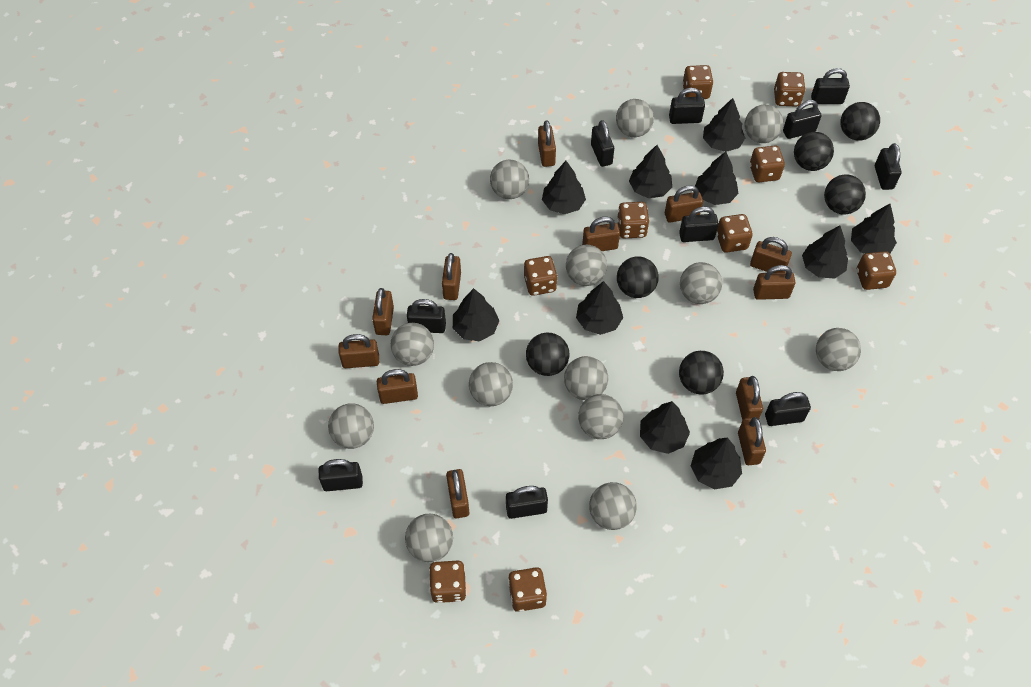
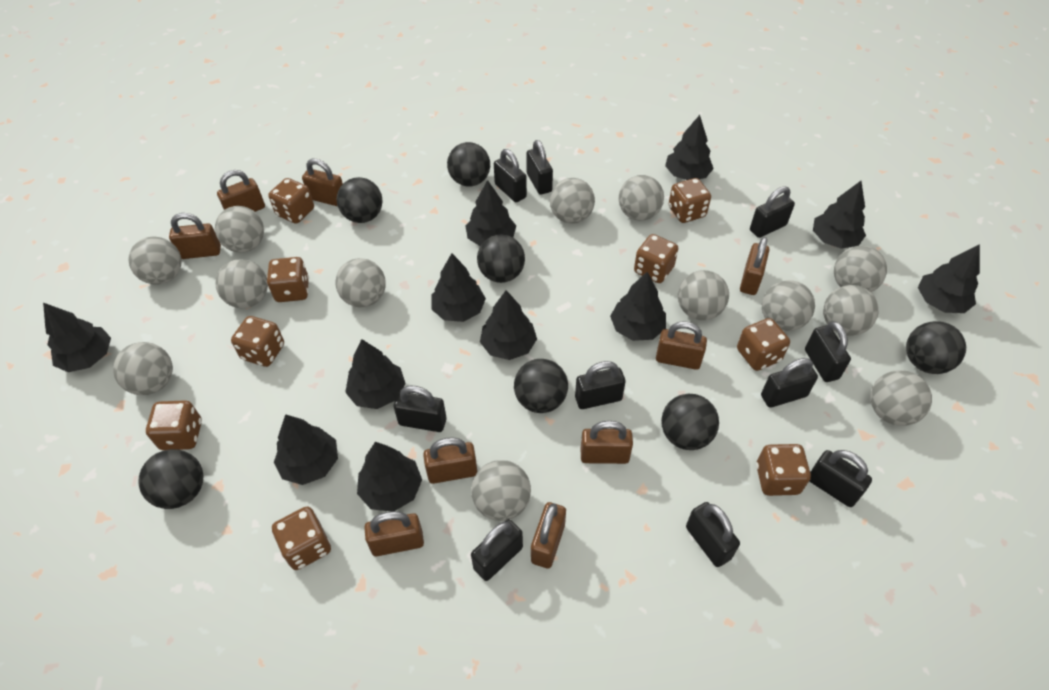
black ball: [526,333,569,376] [617,256,659,298] [679,351,724,395] [794,132,834,171] [824,174,866,215] [840,102,880,141] = 6 -> [138,449,204,509] [337,177,383,223] [447,142,490,187] [477,235,525,283] [514,359,568,413] [661,394,719,450] [906,321,966,374] = 7
black tree: [453,288,499,341] [542,161,586,214] [576,281,623,335] [629,145,672,198] [640,401,690,454] [691,438,742,489] [695,151,738,205] [703,98,745,152] [802,225,848,278] [851,204,897,254] = 10 -> [43,303,111,372] [274,414,338,485] [345,339,406,409] [357,442,422,512] [431,253,486,322] [466,180,516,246] [480,290,537,360] [610,272,666,341] [665,115,714,180] [813,181,866,249] [918,244,980,313] = 11
brown padlock: [339,334,379,368] [372,288,394,335] [377,369,418,404] [442,253,461,300] [446,469,469,518] [538,120,556,167] [582,217,620,251] [665,185,703,223] [736,376,763,421] [738,417,766,465] [750,237,792,273] [753,265,795,300] = 12 -> [169,213,221,259] [217,170,265,212] [302,159,343,206] [364,511,424,556] [423,437,477,484] [531,502,566,569] [581,421,633,464] [656,321,707,370] [740,237,769,295] = 9

